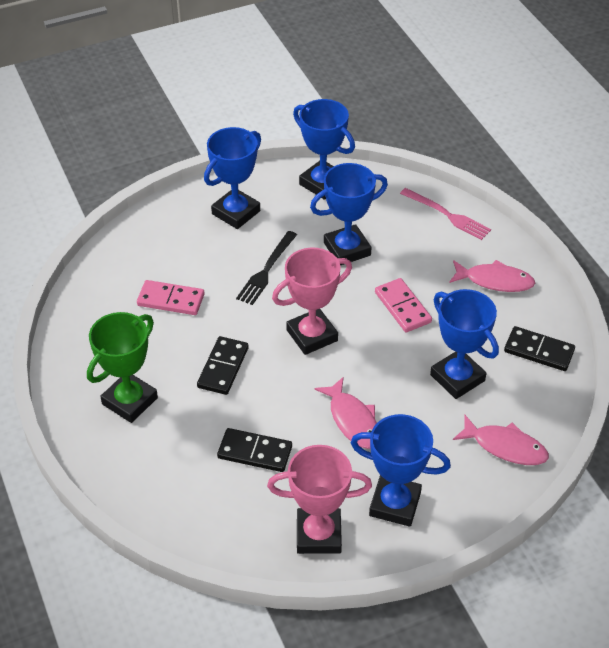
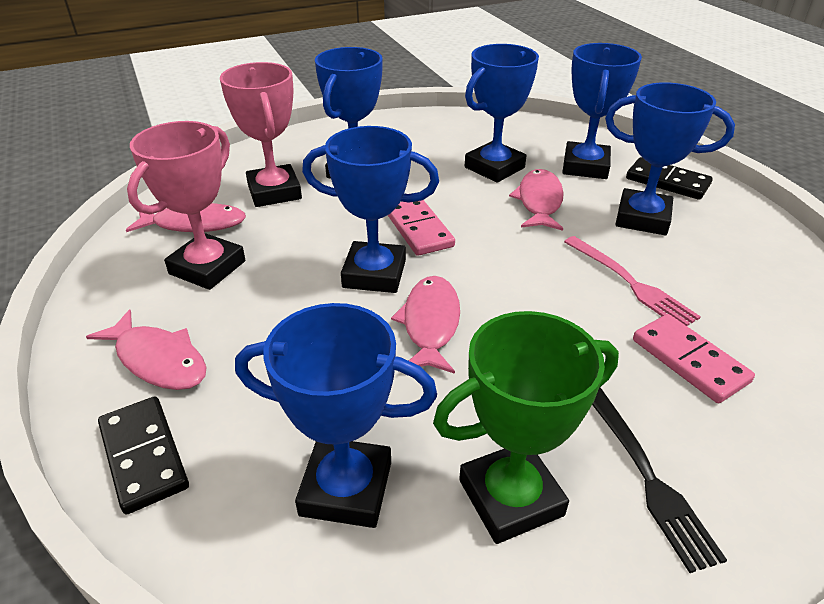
black domino: [197,336,249,395] [217,428,292,472] [504,326,575,371] = 3 -> [98,396,189,515] [626,157,713,200] = 2
blue trophy: [204,127,261,229] [293,99,355,200] [310,163,388,265] [351,414,451,527] [430,289,499,399] = 5 -> [235,303,437,528] [302,126,439,293] [315,47,383,179] [465,44,539,183] [562,43,642,179] [605,82,735,235] = 6
pink fish: [315,377,377,449] [449,260,535,292] [453,415,549,465] = 3 -> [86,309,206,390] [126,203,246,232] [391,276,460,374] [509,169,564,231] = 4

